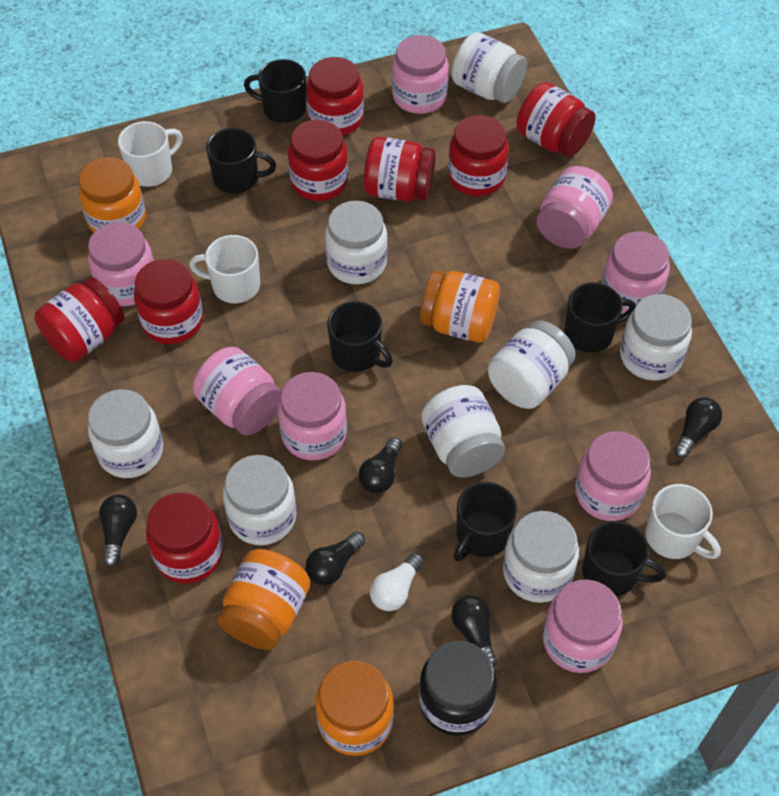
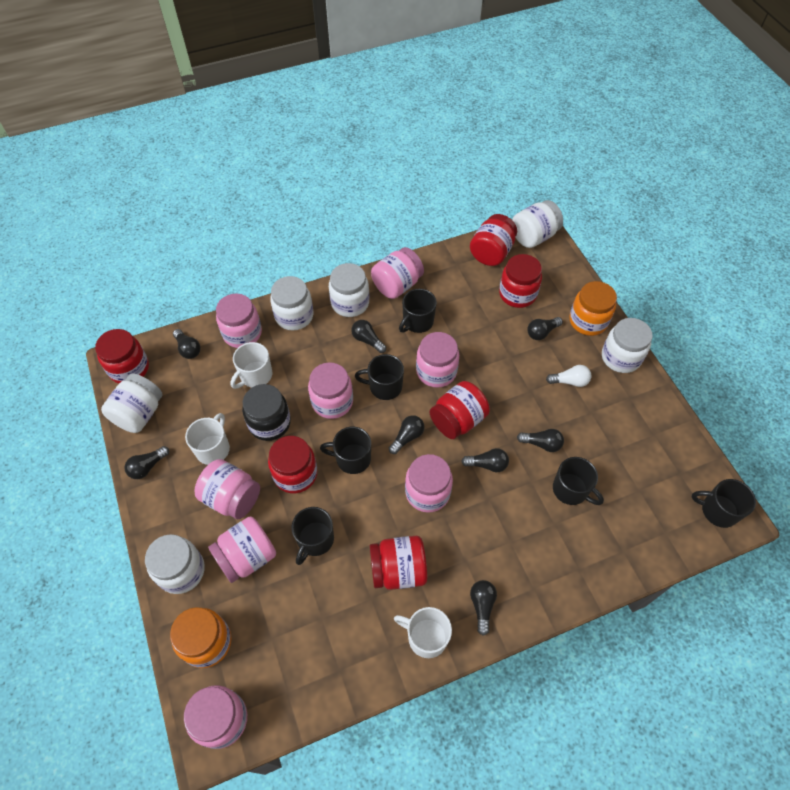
black light bulb: [99,494,137,567] [305,531,365,585] [358,437,402,494] [451,595,497,667] [674,397,722,458] = 5 -> [124,446,169,479] [173,329,201,359] [351,320,386,353] [389,415,425,454] [461,448,509,472] [470,580,497,636] [517,429,564,452] [527,317,563,340] = 8
orange jar: [79,157,146,233] [217,549,311,650] [315,661,394,756] [420,270,500,343] = 4 -> [170,607,232,668] [569,281,617,336] = 2
red jar: [35,277,125,362] [134,259,203,344] [146,492,223,583] [288,120,348,201] [306,57,364,136] [364,137,435,202] [448,115,509,196] [517,82,596,157] = 8 -> [95,329,149,384] [268,436,318,494] [370,536,427,590] [430,381,490,439] [470,214,517,266] [499,254,542,308] = 6
white jar: [88,389,163,478] [223,455,297,545] [325,201,388,284] [421,385,505,478] [451,32,527,103] [488,321,576,409] [503,511,579,603] [620,294,692,381] = 8 -> [101,374,163,433] [145,534,205,594] [270,276,313,330] [329,263,369,317] [512,200,563,248] [602,318,653,373] = 6

